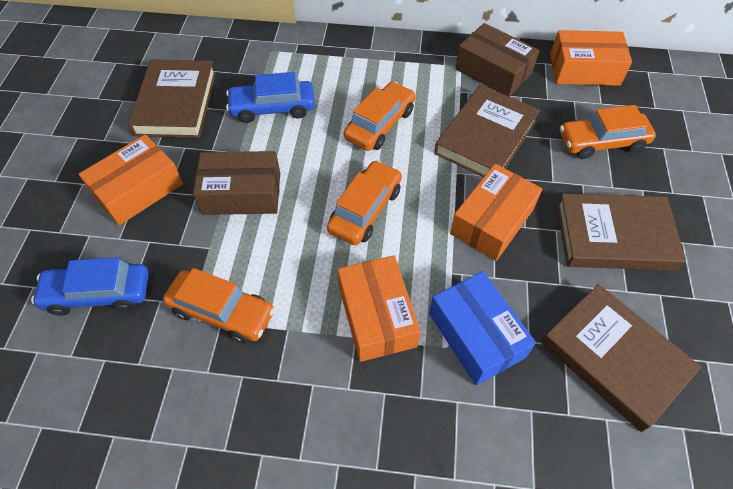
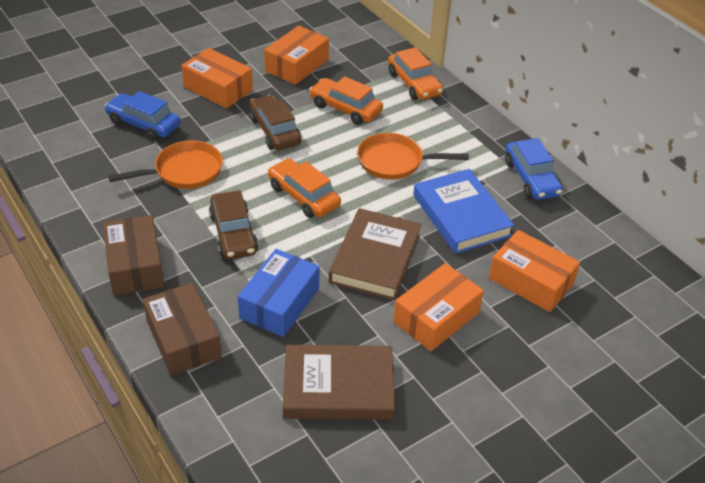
blue book: none = 0 -> [413,169,514,254] = 1
brown book: [128,59,216,138] [434,85,540,177] [541,284,701,432] [557,193,686,271] = 4 -> [283,345,395,420] [329,208,422,300] = 2
brown car: none = 0 -> [209,190,259,259] [249,95,301,150] = 2
orange car: [163,268,275,344] [327,160,402,245] [344,81,416,151] [560,105,656,159] = 4 -> [268,158,341,218] [309,76,383,125] [388,47,443,100] = 3
orange pan: none = 0 -> [108,140,223,189] [357,133,469,180] = 2

